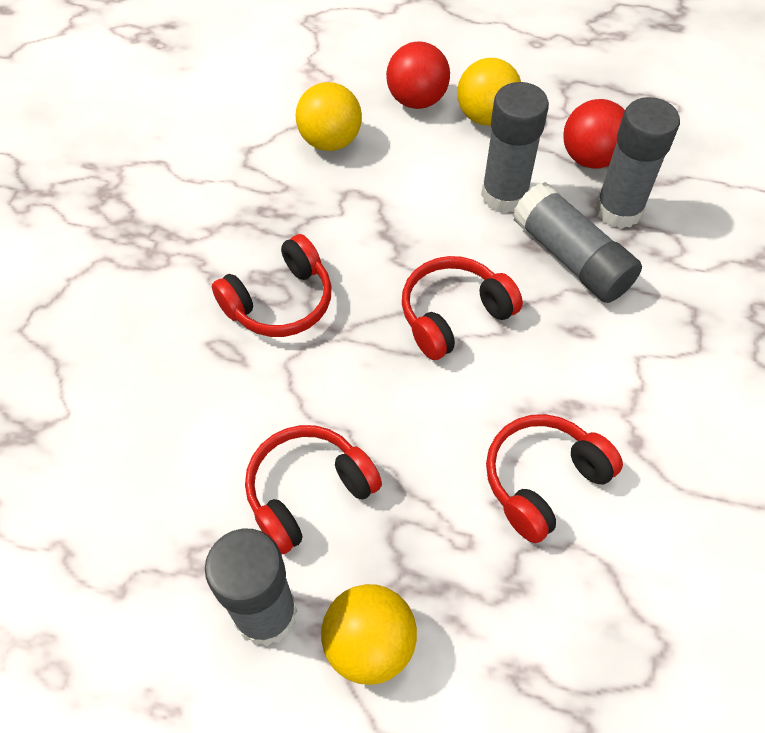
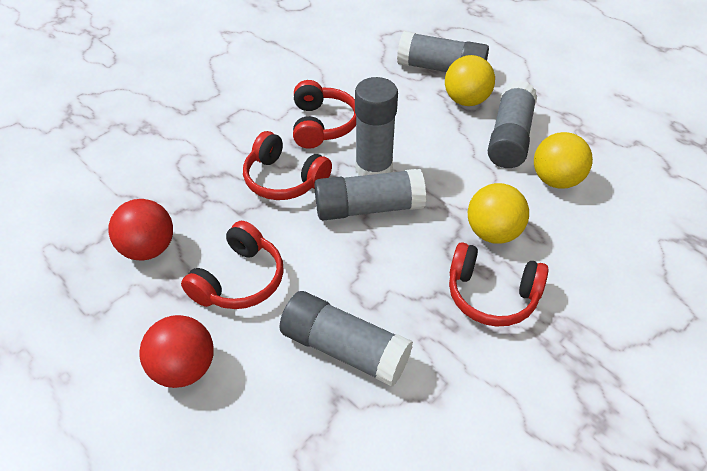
grey glue stick: [205,529,297,646] [481,82,549,213] [513,182,642,303] [595,97,680,229] = 4 -> [279,291,413,387] [314,169,426,220] [355,77,398,176] [397,31,489,72] [488,80,537,168] = 5

